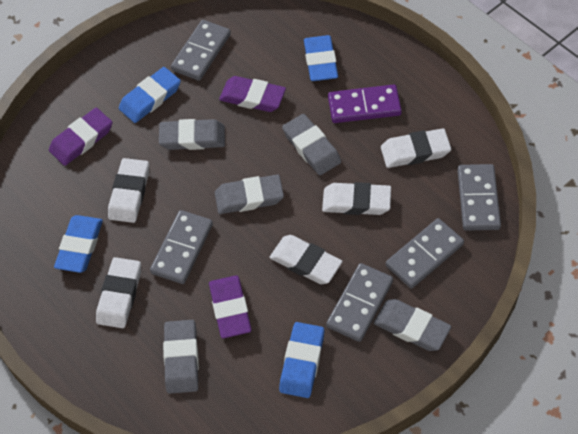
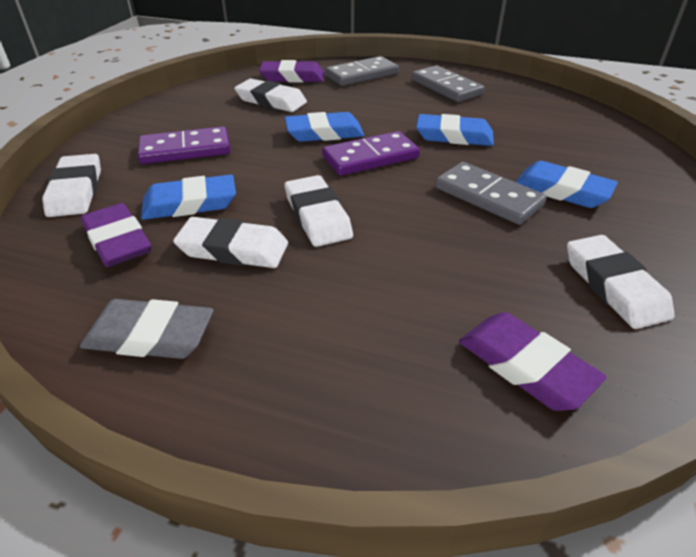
grey domino: [150,210,213,284] [171,20,231,81] [326,263,393,342] [386,218,464,289] [457,164,501,231] = 5 -> [325,56,399,86] [412,65,485,102] [435,162,546,225] = 3
grey eraser: [159,119,225,150] [163,320,199,394] [215,174,284,214] [282,114,341,175] [374,299,451,351] = 5 -> [80,299,214,359] = 1
purple domino: [328,85,402,123] = 1 -> [138,126,230,164] [322,131,420,176] = 2

